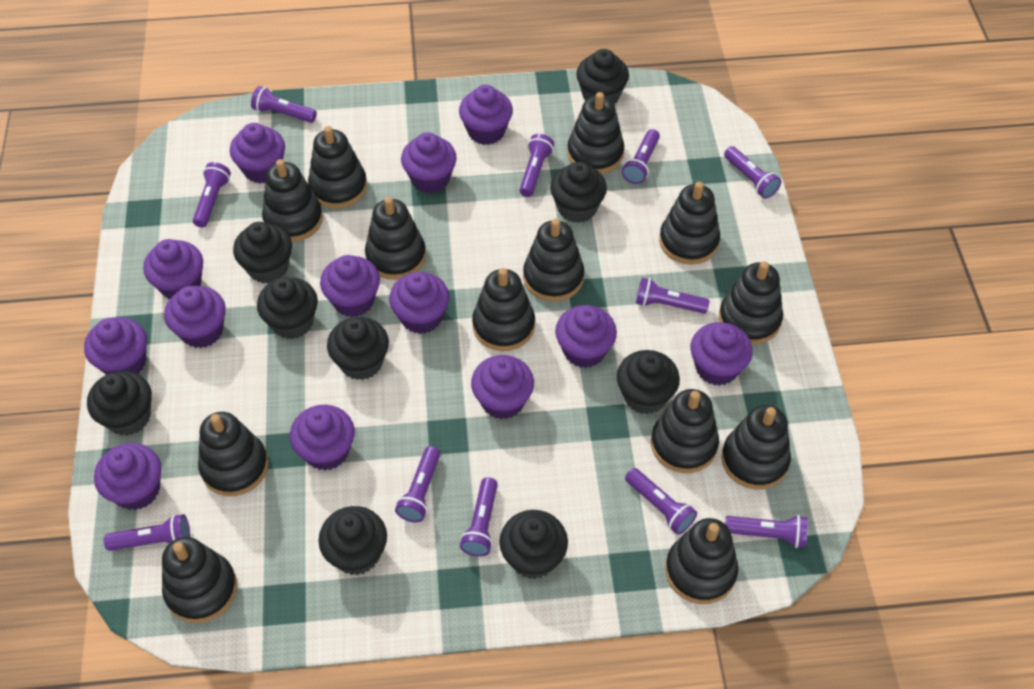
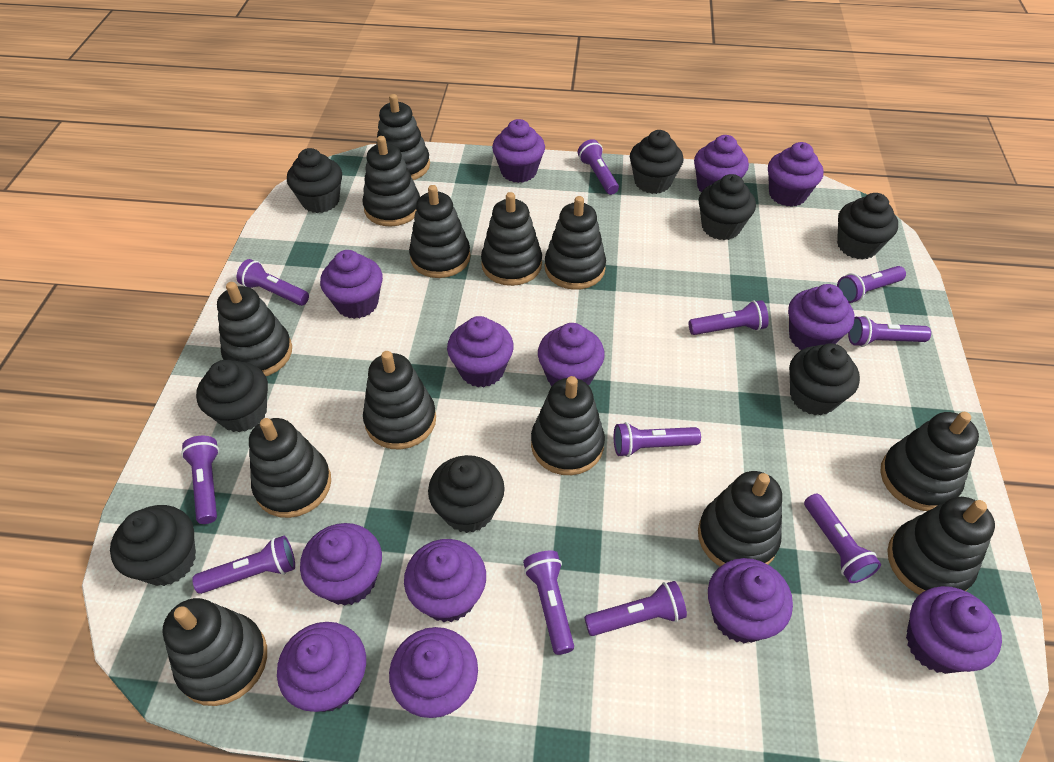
black cupcake: [87,371,152,436] [233,222,292,283] [257,277,318,339] [318,506,387,575] [327,317,389,380] [499,510,568,579] [550,162,607,223] [576,49,629,104] [617,350,680,414] = 9 -> [110,505,196,586] [196,360,268,432] [287,148,342,213] [428,455,505,533] [630,130,684,194] [698,174,756,240] [789,343,860,415] [837,193,898,260] = 8

